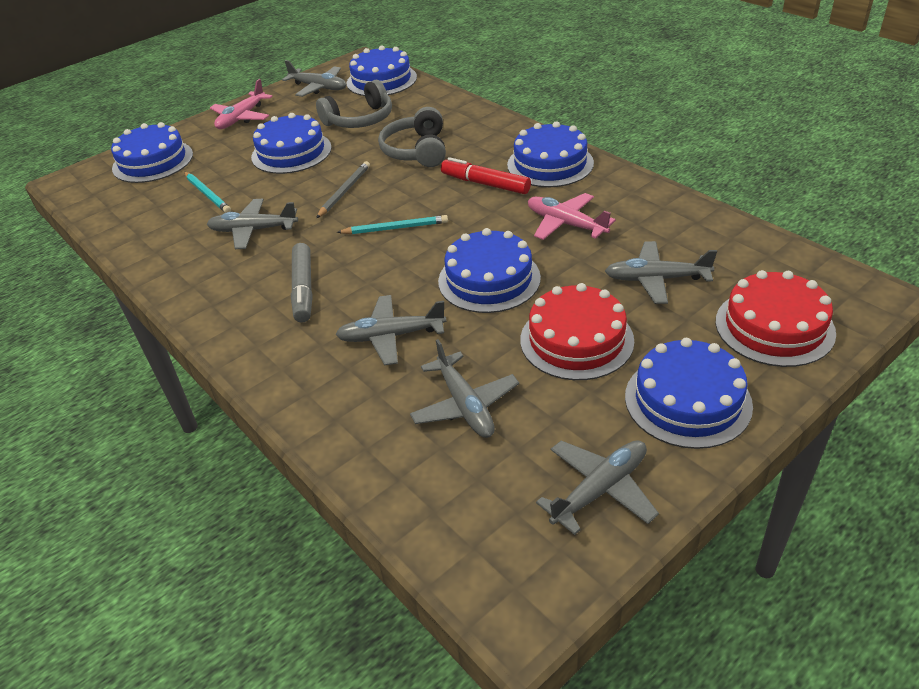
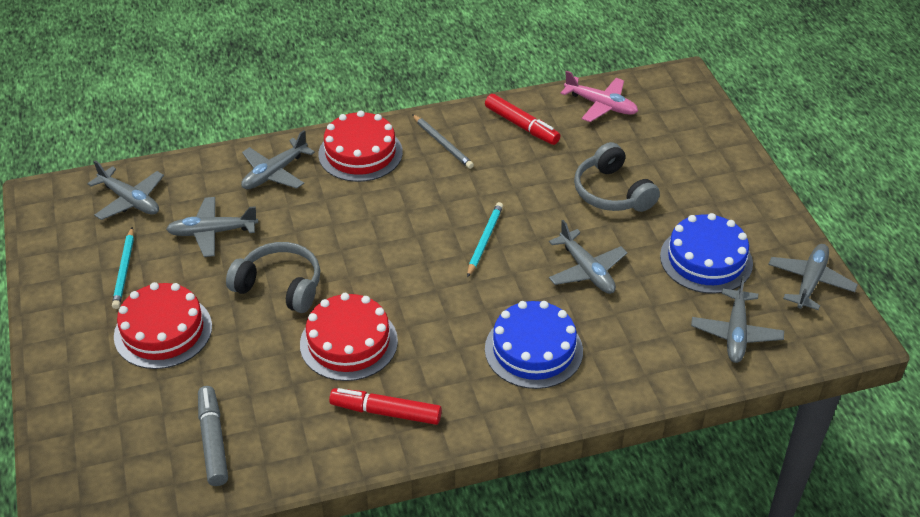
blue cake: [111,122,193,183] [251,113,332,174] [347,45,417,96] [438,228,541,313] [507,121,594,187] [625,338,753,449] = 6 -> [485,301,583,389] [660,213,753,294] = 2
pink plane: [210,79,273,129] [528,193,616,240] = 2 -> [561,71,638,122] = 1
red cake: [520,283,634,380] [716,270,836,367] = 2 -> [114,282,212,369] [300,293,398,381] [318,110,403,182] = 3
red marker: [441,157,531,194] = 1 -> [329,388,442,425] [485,94,560,145] = 2

